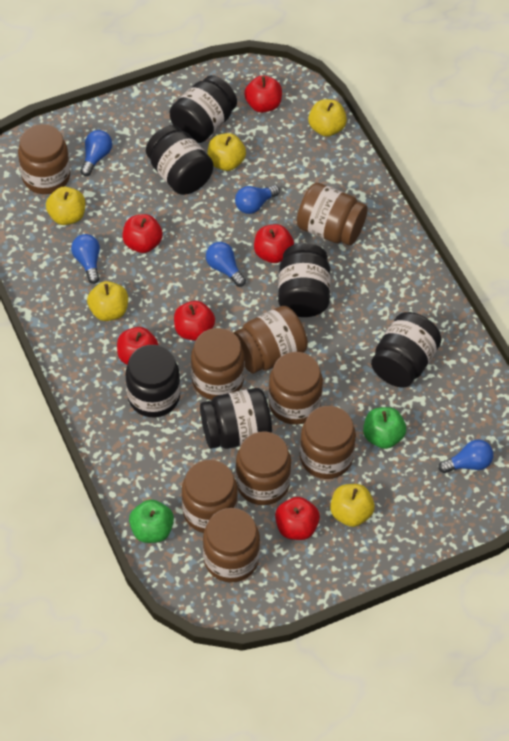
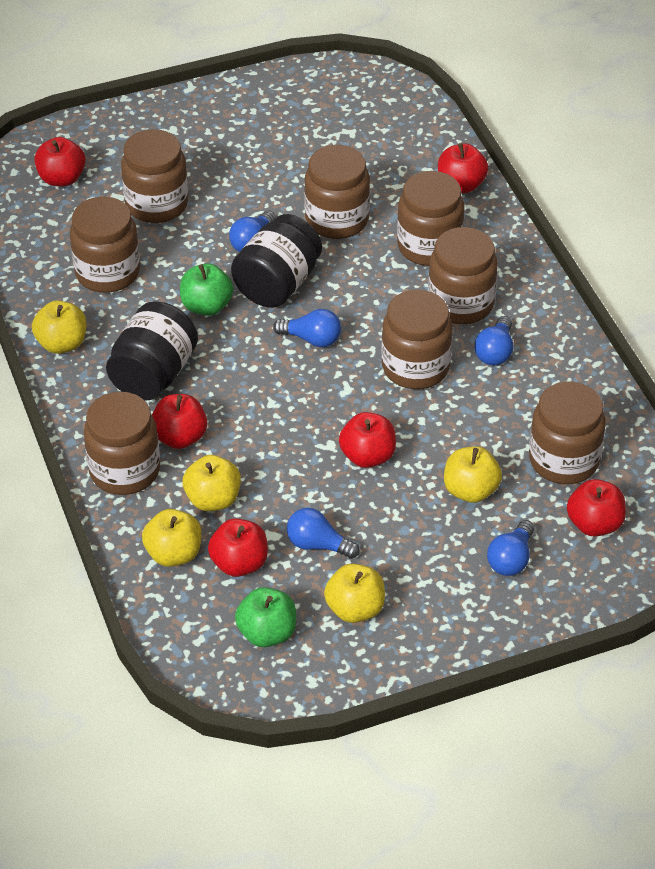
black jar: [125,345,180,417] [146,125,214,195] [170,75,237,143] [200,388,272,449] [278,243,330,317] [371,312,441,388] = 6 -> [106,301,198,401] [231,214,322,308] = 2
brown jar: [18,124,70,194] [182,460,238,533] [191,328,245,400] [203,508,260,583] [234,306,308,373] [235,431,291,505] [268,352,323,425] [297,183,368,246] [300,406,356,479] = 9 -> [70,196,140,293] [84,392,160,495] [121,129,188,223] [304,145,370,239] [381,290,452,389] [397,171,464,266] [428,227,498,324] [529,381,606,484] = 8

